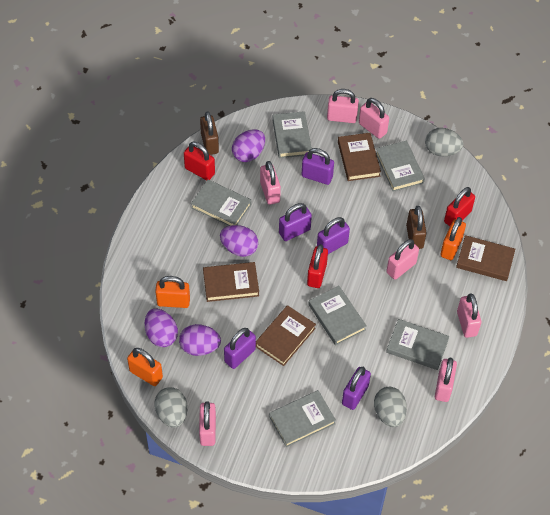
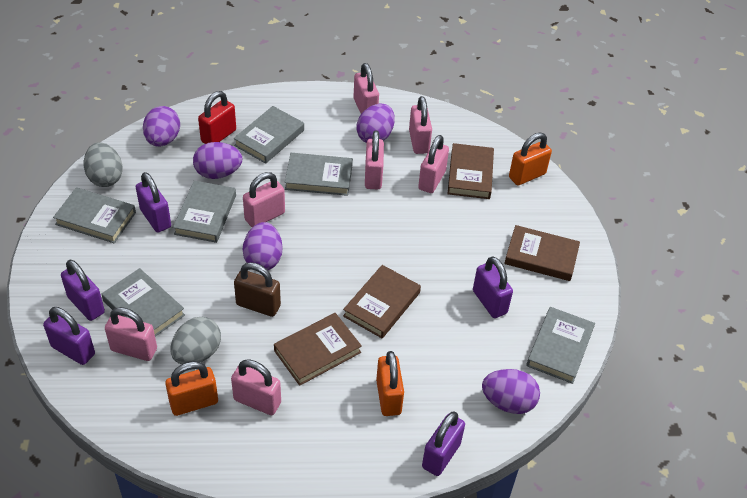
brown padlock: [200,111,219,155] [406,206,426,249] = 2 -> [234,262,281,317] = 1
grey egg: [154,387,187,428] [374,387,407,427] [425,128,463,156] = 3 -> [84,142,123,187] [171,317,221,364] = 2
purple egg: [145,309,178,347] [179,324,221,356] [220,225,258,257] [232,129,265,162] = 4 -> [143,106,180,147] [193,142,242,179] [243,222,283,270] [356,104,395,143] [482,369,540,414] = 5
red padlock: [184,142,215,180] [307,244,328,288] [444,187,475,226] = 3 -> [198,91,236,144] = 1

